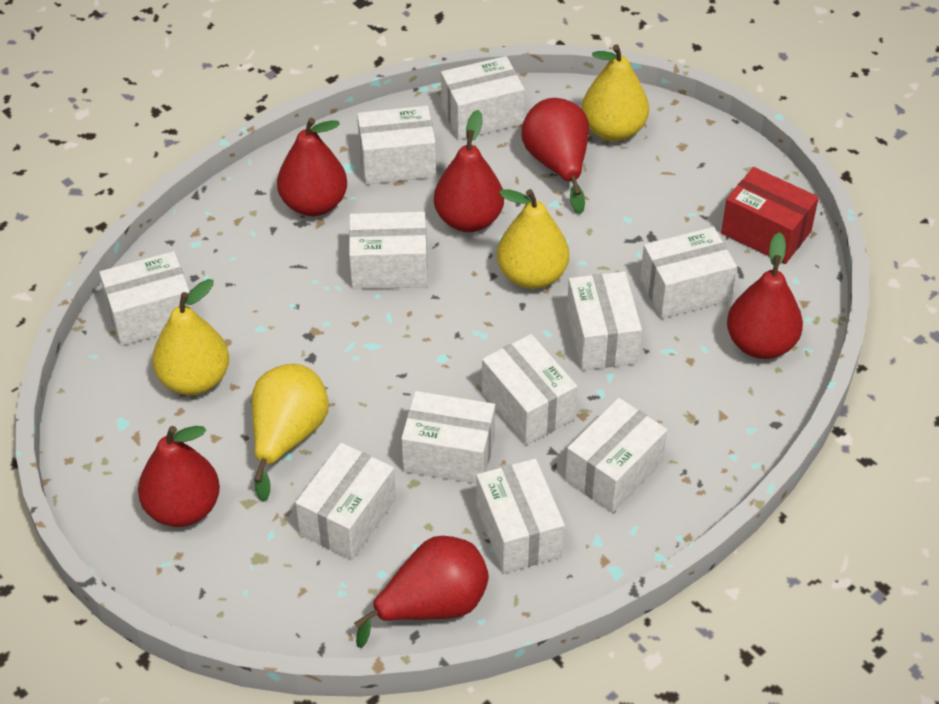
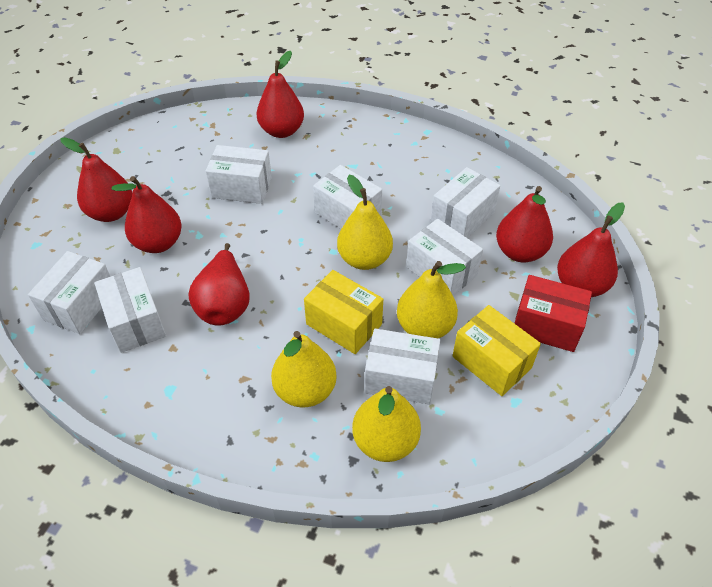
white box: [99,251,193,346] [295,443,396,560] [349,212,427,289] [357,106,436,184] [401,391,495,484] [441,56,525,140] [476,459,565,573] [482,334,577,445] [565,398,667,513] [567,271,642,370] [640,227,737,318] = 11 -> [28,251,110,334] [94,267,166,353] [206,145,272,204] [313,165,382,229] [365,329,440,404] [406,219,483,296] [431,167,500,238] = 7
yellow box: none = 0 -> [304,270,383,354] [452,305,541,396] = 2

